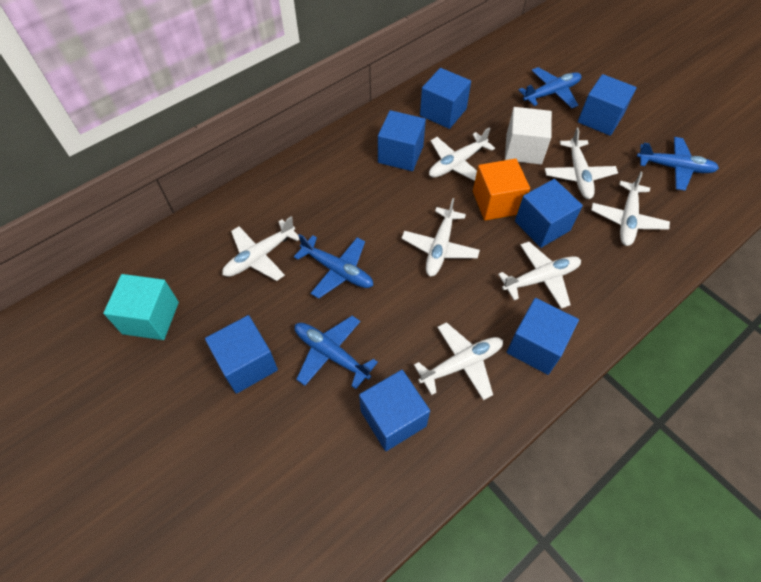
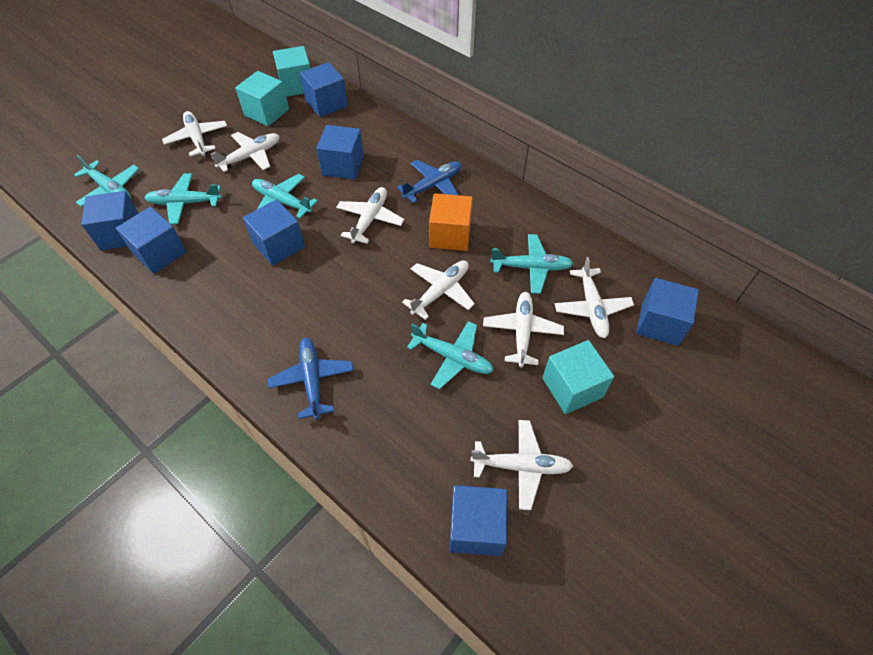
blue plane: [294,234,373,299] [295,316,378,389] [519,67,582,109] [637,137,719,191] = 4 -> [268,337,354,419] [397,160,461,203] = 2
turquoise cube: [103,274,179,340] = 1 -> [235,71,289,126] [273,46,311,97] [542,340,614,414] = 3
turquoise plane: none = 0 -> [74,155,139,207] [145,173,222,224] [252,174,318,218] [407,321,494,389] [490,234,574,294] = 5
white cube: [505,107,552,165] = 1 -> none = 0

